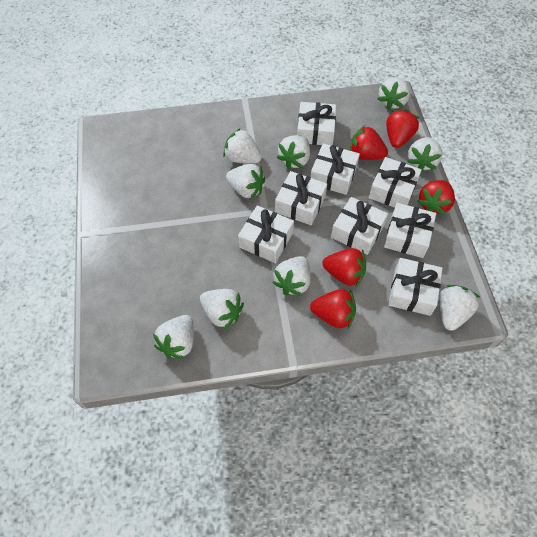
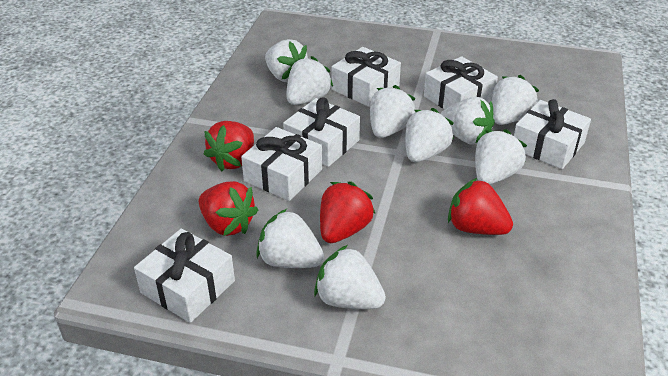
red strawberry: [310,289,356,329] [322,248,366,287] [350,125,388,160] [386,110,419,148] [417,180,455,215] = 5 -> [199,181,258,236] [204,121,254,171] [320,181,375,243] [448,178,513,235] = 4
white gift: [238,205,294,263] [275,171,327,225] [297,102,336,145] [311,143,360,195] [331,197,388,255] [369,157,422,208] [384,203,436,258] [388,258,442,316] = 8 -> [134,228,235,323] [241,127,322,201] [283,97,360,167] [331,47,401,107] [424,56,498,109] [514,99,591,169] = 6

